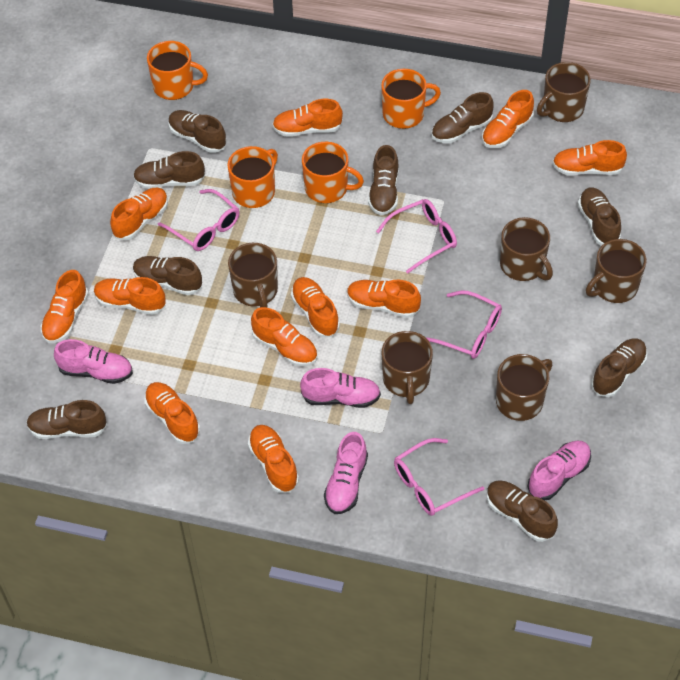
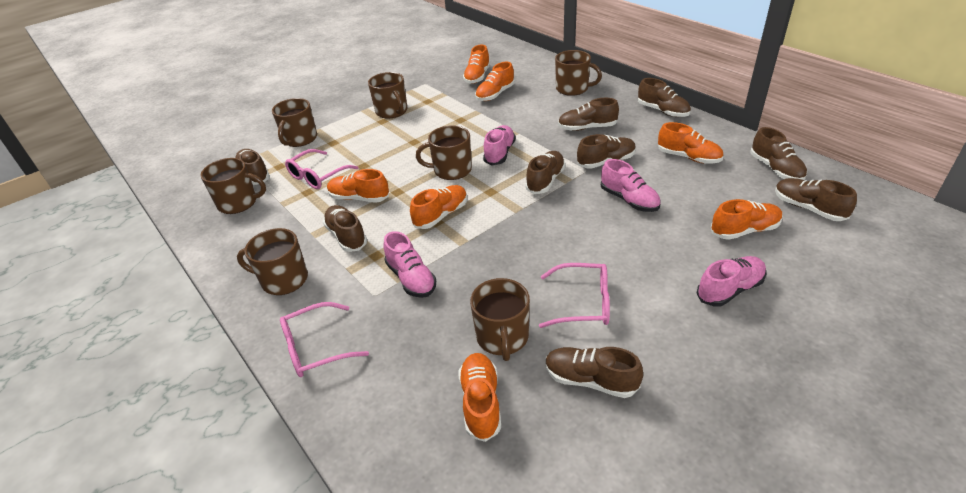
brown mug: [228,243,278,307] [382,331,433,404] [496,354,552,421] [500,217,553,281] [537,62,591,122] [586,239,647,303] = 6 -> [201,158,266,214] [237,228,308,295] [272,98,317,147] [368,72,408,118] [416,125,472,180] [470,278,530,361] [555,50,602,96] = 7
orange mug: [147,41,208,100] [227,146,278,208] [302,142,364,203] [381,69,441,129] = 4 -> none = 0
orange shoe: [41,270,89,343] [94,277,166,315] [110,188,168,240] [144,382,200,444] [248,425,299,493] [251,307,317,366] [272,99,343,137] [291,277,340,337] [347,280,421,318] [482,90,534,148] [552,140,627,176] = 11 -> [327,169,389,203] [410,185,467,229] [458,353,501,442] [463,44,490,84] [475,62,515,101] [658,122,723,164] [711,199,783,240] = 7
pink glasses: [158,189,239,251] [376,199,457,274] [394,438,484,516] [426,290,502,359] = 4 -> [280,302,369,377] [285,149,358,189] [539,263,610,328] = 3

